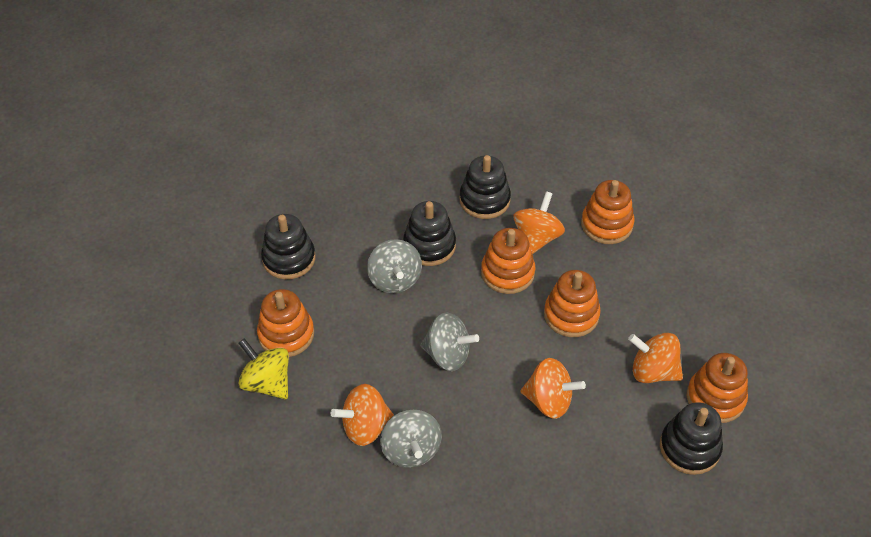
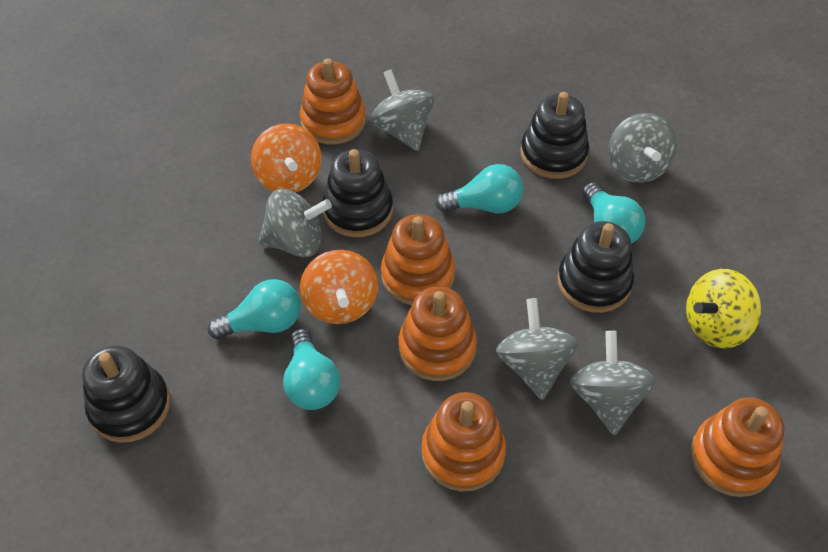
grey spinning top: [367,239,422,293] [380,409,442,468] [420,313,479,371] = 3 -> [258,189,332,257] [370,69,434,151] [496,298,578,400] [570,331,656,435] [608,113,677,183] = 5
orange spinning top: [330,384,394,446] [513,191,565,254] [520,358,586,419] [628,333,683,383] = 4 -> [251,123,322,193] [300,250,378,324] = 2
turquoise light bulb: none = 0 -> [208,279,300,339] [283,328,340,410] [435,164,523,213] [582,182,645,244] = 4

